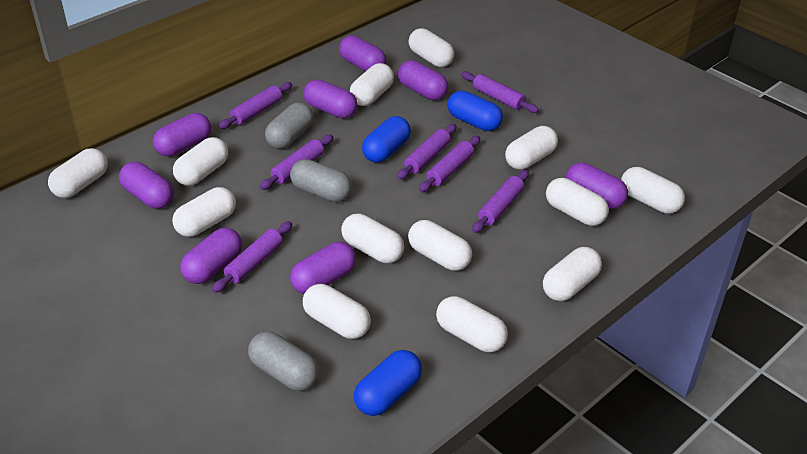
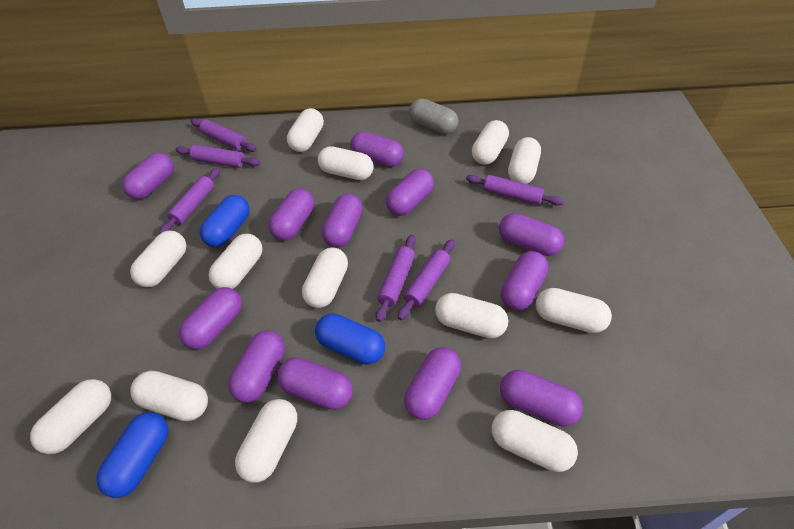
grey capsule: [248,332,319,391] [265,102,313,149] [290,159,352,202] = 3 -> [409,98,458,134] = 1
purple capsule: [119,162,174,209] [153,113,211,156] [180,228,242,284] [290,242,356,294] [303,80,358,118] [339,35,386,71] [398,60,448,100] [565,162,628,209] = 8 -> [122,153,174,199] [179,287,242,350] [228,330,285,403] [268,188,314,241] [277,357,353,410] [322,194,363,247] [350,132,404,167] [386,169,434,216] [404,347,461,420] [499,213,564,256] [500,370,583,427] [501,251,548,310] = 12
purple rolling pin: [212,221,292,293] [219,82,292,129] [260,135,333,190] [397,124,456,180] [419,136,480,192] [461,71,539,113] [472,170,529,233] = 7 -> [159,168,220,234] [175,145,260,168] [191,118,257,152] [376,235,416,322] [398,239,455,320] [466,175,563,205] = 6

